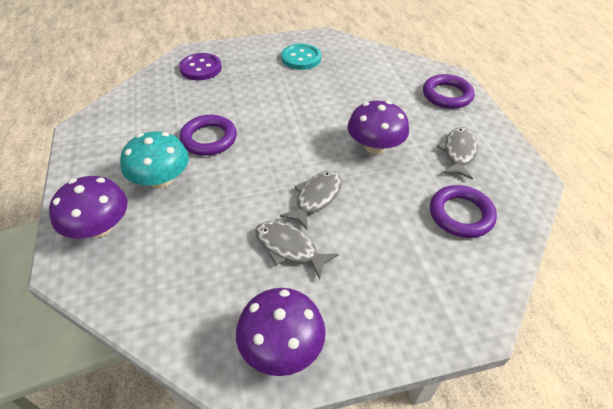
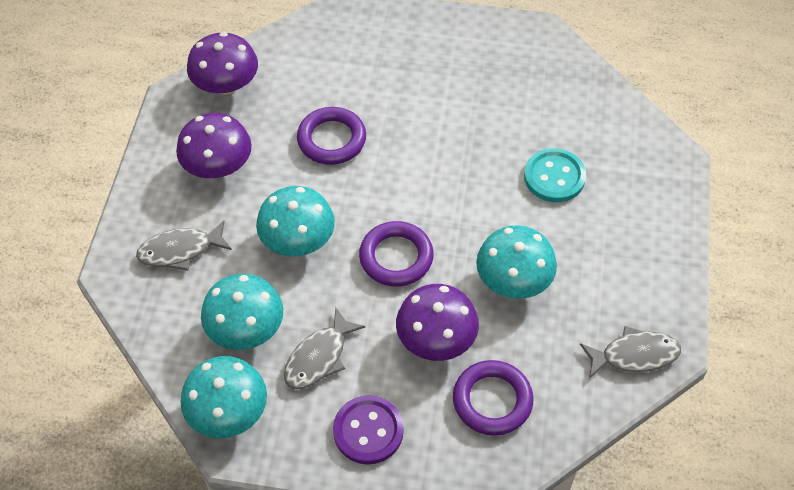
turquoise mushroom: [120,131,189,189] = 1 -> [180,356,267,438] [201,274,283,350] [256,186,335,256] [476,225,557,299] = 4

